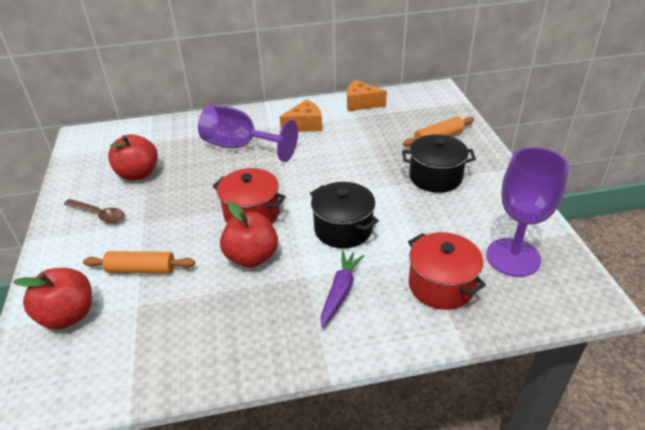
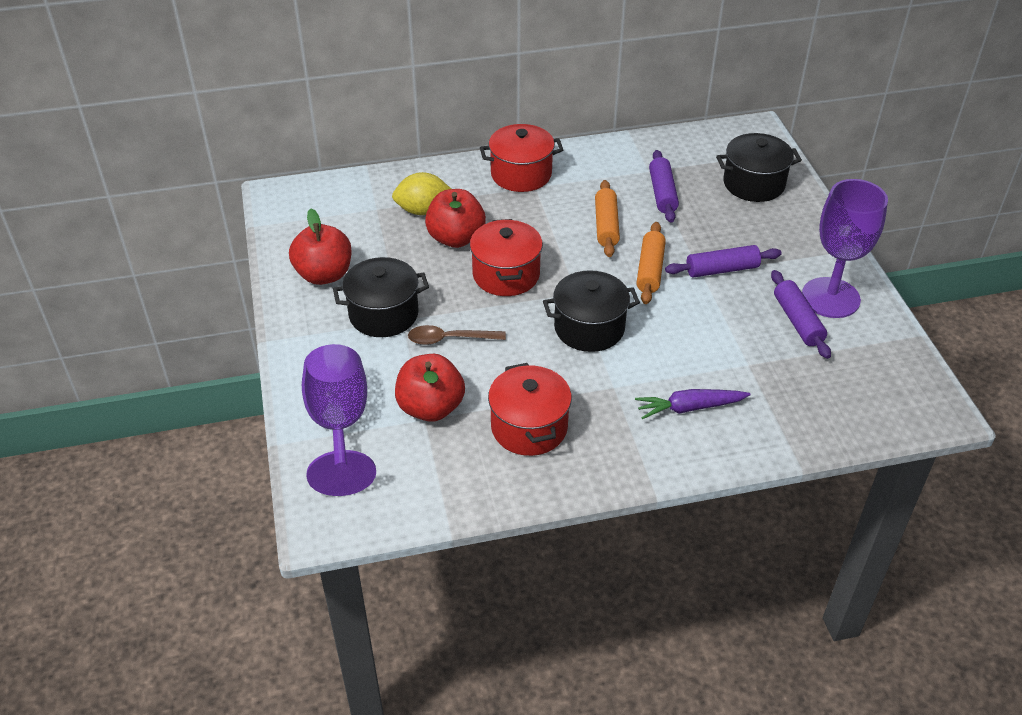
black pot: [310,182,379,248] [402,134,476,193] = 2 -> [333,257,429,337] [543,270,640,352] [716,133,802,202] = 3
orange cheese: [280,99,322,132] [347,80,387,111] = 2 -> none = 0
purple rolling pin: none = 0 -> [649,150,679,223] [665,245,782,278] [771,270,831,359] = 3
red pot: [212,168,286,224] [408,232,486,310] = 2 -> [470,219,543,296] [480,124,563,192] [488,363,572,456] = 3
yellow lemon: none = 0 -> [392,172,451,215] = 1

